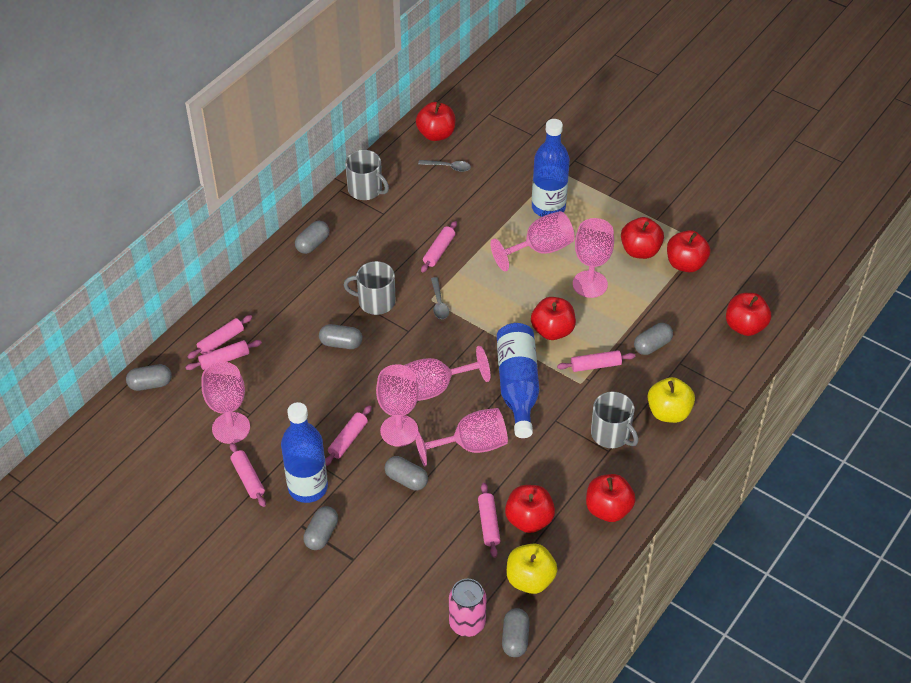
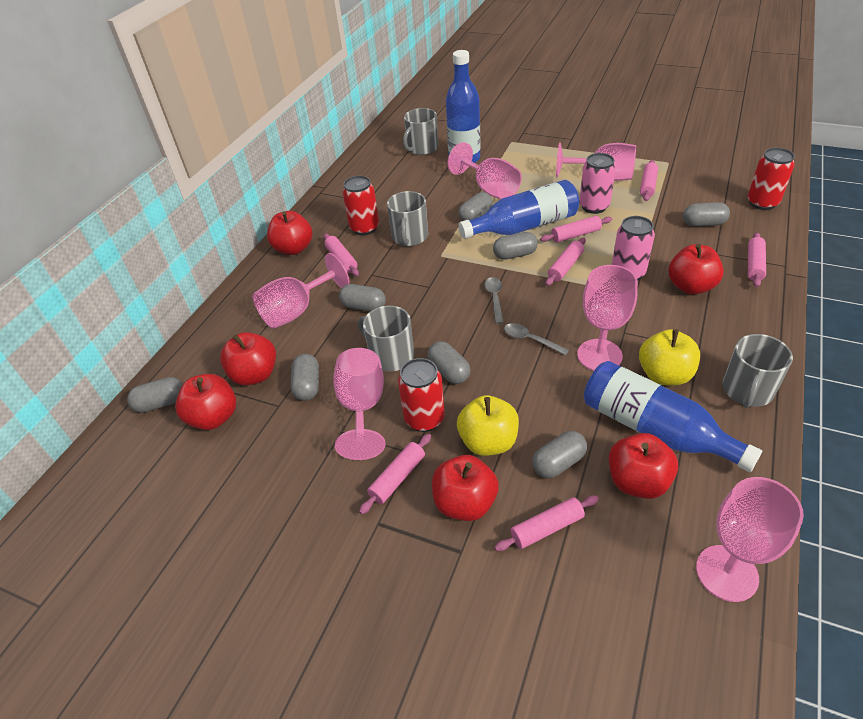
grey capsule: [126,364,172,391] [295,221,330,254] [303,506,338,550] [319,324,363,349] [384,456,428,490] [502,608,530,657] [634,323,673,355] = 7 -> [127,377,183,413] [291,354,319,401] [339,284,386,311] [427,341,470,384] [458,192,493,221] [493,232,538,260] [532,431,587,478] [683,202,730,227] = 8
grey mug: [344,261,395,315] [345,150,389,200] [591,391,639,448] = 3 -> [358,306,414,372] [387,191,428,246] [403,108,438,155] [722,334,793,408] = 4
pink can: [449,579,486,637] = 1 -> [579,153,616,214] [612,216,655,280] = 2
red apple: [416,102,455,141] [505,485,555,533] [531,297,576,340] [586,474,636,522] [621,217,664,259] [667,230,710,272] [726,293,771,336] = 7 -> [175,374,236,430] [220,332,276,385] [267,211,313,255] [432,455,499,521] [609,433,678,499] [669,244,724,295] = 6
red can: none = 0 -> [343,176,379,236] [398,358,445,432] [748,148,795,210] = 3

